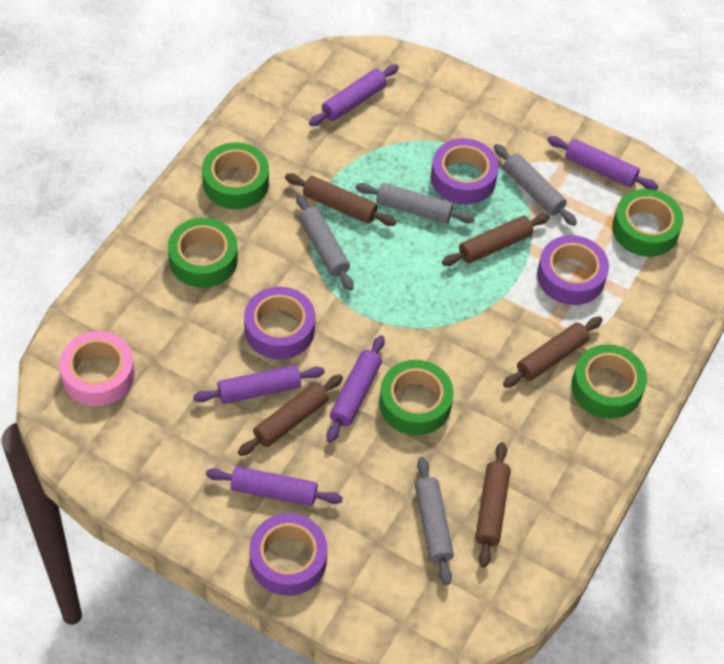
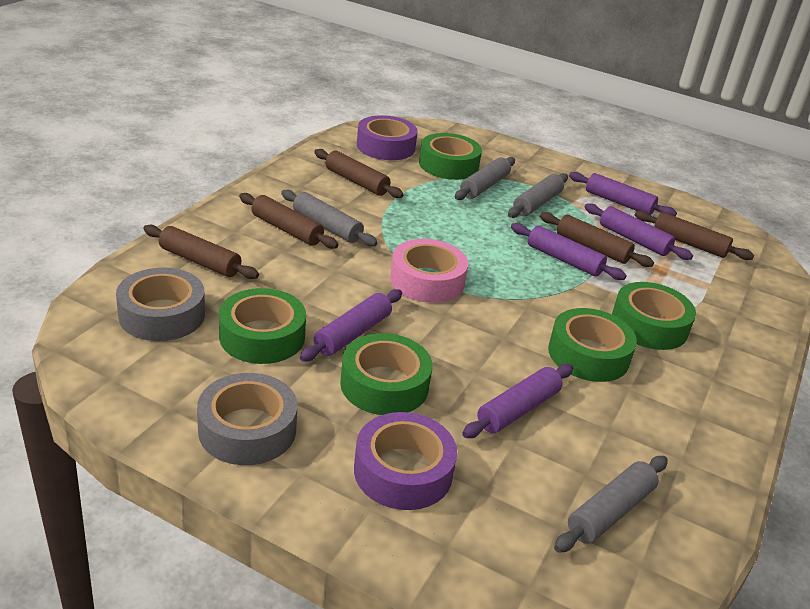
grey tape: none = 0 -> [116,268,205,341] [197,373,297,465] = 2
purple tape: [244,287,315,359] [250,513,327,596] [431,138,499,205] [537,235,609,305] = 4 -> [354,412,457,510] [357,115,418,160] = 2

